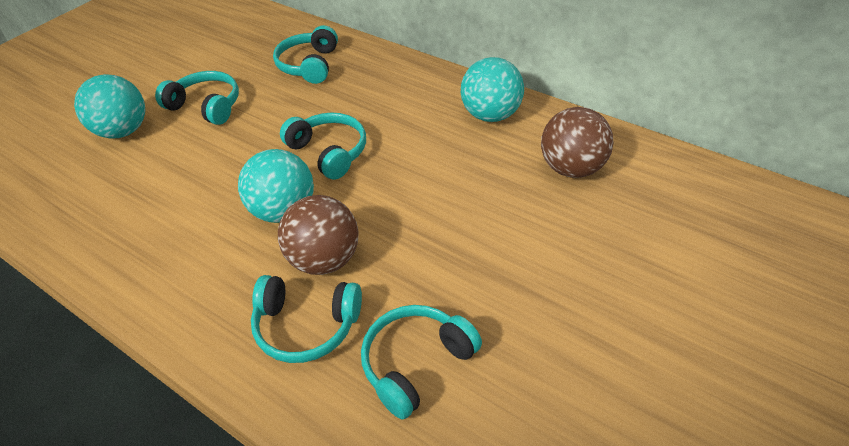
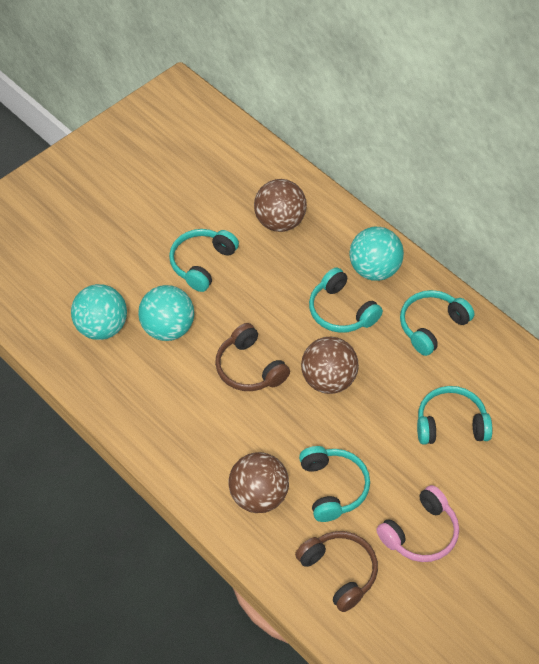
brown ball: [278,195,358,275] [541,107,614,178] = 2 -> [229,452,289,513] [254,179,307,232] [301,337,359,394] = 3
brown headphones: none = 0 -> [215,323,290,391] [295,531,378,612] = 2
pink headphones: none = 0 -> [376,485,459,562] = 1

